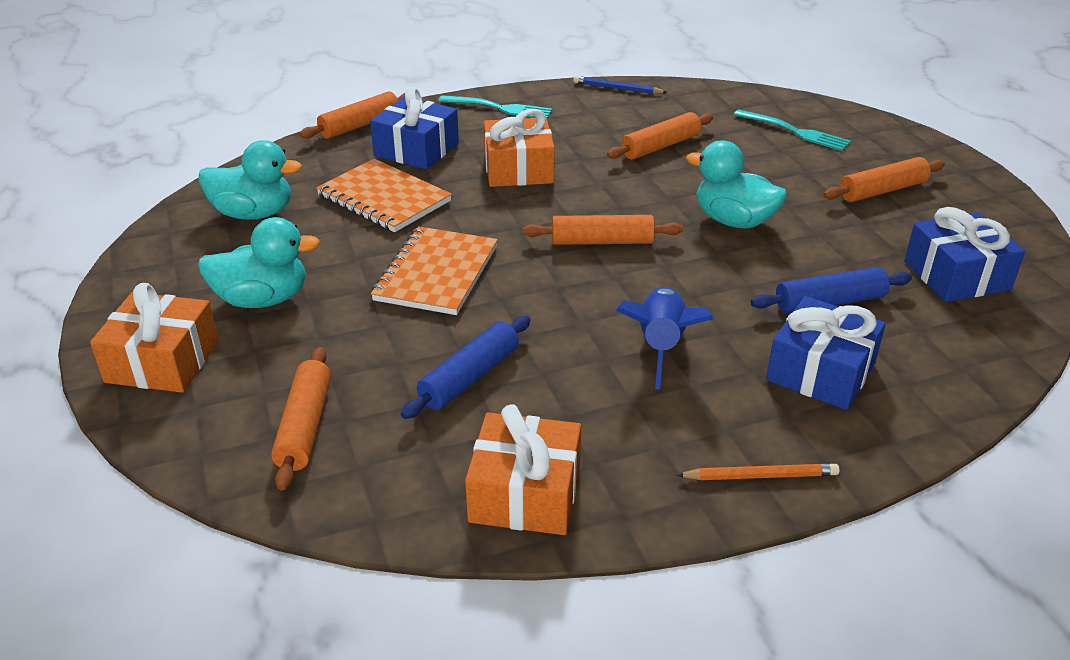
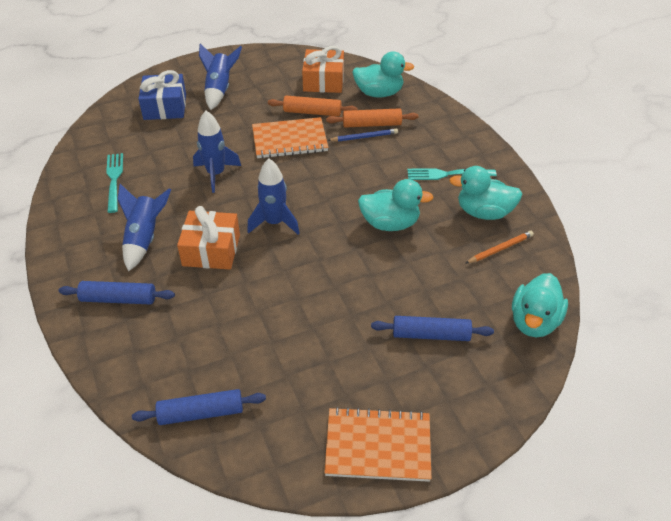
blue gift: [370,87,459,170] [766,296,886,410] [904,207,1025,302] = 3 -> [138,70,186,120] = 1
blue rocket: [616,287,714,390] = 1 -> [117,184,171,271] [193,111,241,193] [199,43,242,110] [247,159,300,235] = 4
blue rolling pin: [401,316,531,419] [751,267,912,313] = 2 -> [58,281,175,305] [132,389,266,425] [371,316,494,341] = 3
orange gift: [90,283,219,393] [465,404,581,535] [484,109,555,187] = 3 -> [177,206,240,269] [302,46,344,93] = 2
orange rolling pin: [271,347,331,490] [300,91,405,139] [523,215,683,245] [607,112,713,160] [823,157,945,202] = 5 -> [268,96,358,116] [326,108,418,128] = 2
turquoise duck: [198,217,320,308] [199,140,302,220] [686,141,787,229] = 3 -> [352,51,414,98] [358,179,434,231] [449,166,522,220] [512,273,568,337] = 4

